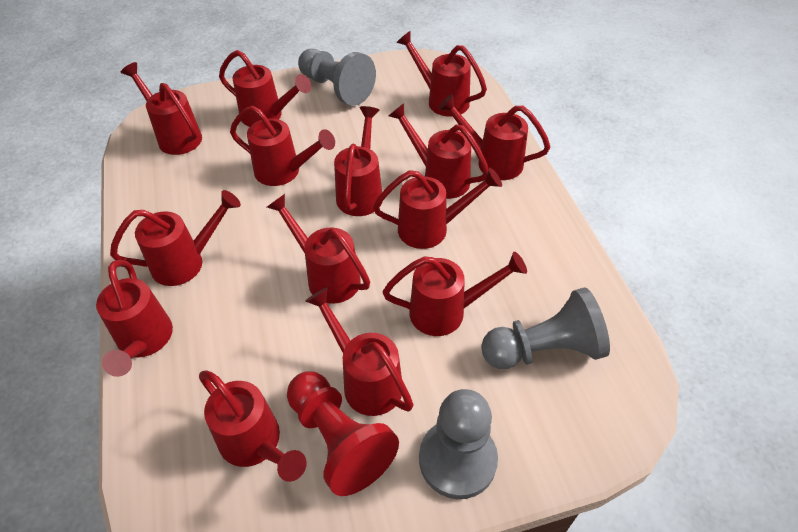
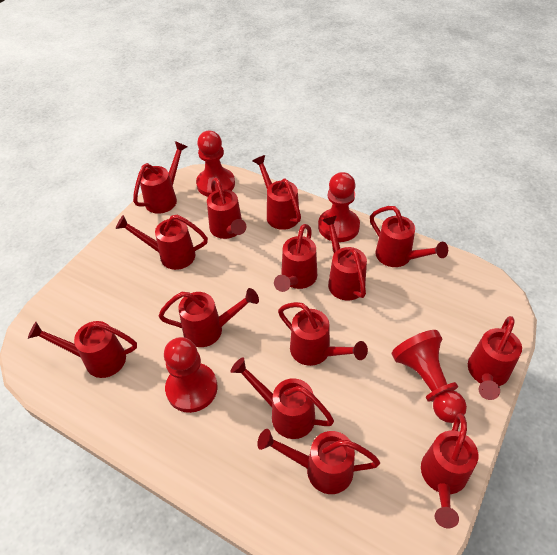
grey pawn: [298,49,376,106] [419,389,498,499] [481,287,610,369] = 3 -> none = 0
red pawn: [287,372,399,496] = 1 -> [164,337,218,413] [196,131,235,197] [318,172,360,242] [392,330,467,423] = 4

